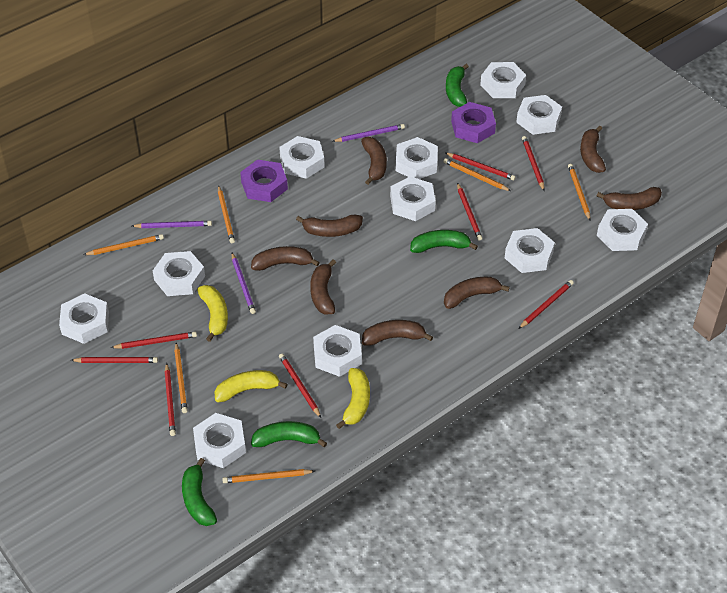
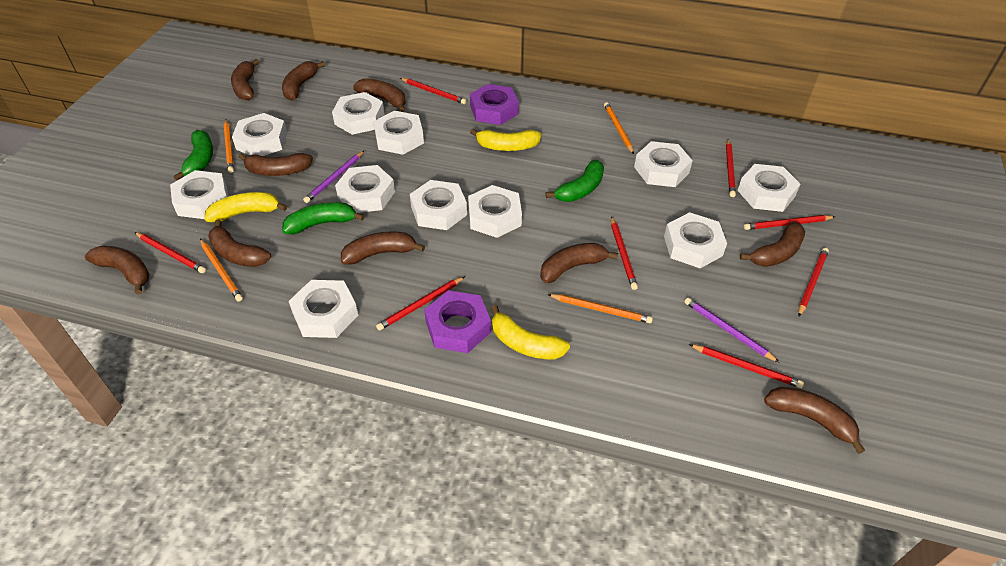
brown banana: [251,246,320,271] [296,214,363,237] [310,260,336,315] [361,137,387,185] [362,320,433,346] [444,277,510,309] [580,126,606,173] [597,187,662,210] = 8 -> [85,246,150,295] [208,219,271,267] [231,59,259,100] [239,153,313,176] [282,61,325,101] [341,232,425,265] [353,78,406,112] [540,243,618,283] [740,222,805,267] [764,387,865,454] = 10
green banana: [182,458,217,526] [251,421,327,447] [410,230,478,253] [446,64,469,107] = 4 -> [174,130,213,180] [282,202,364,234] [546,160,604,202] = 3
orange pencil: [83,234,164,255] [174,343,188,413] [218,185,235,243] [223,469,315,483] [443,158,511,191] [568,164,591,221] = 6 -> [200,239,243,302] [224,120,234,173] [547,294,653,323] [604,102,634,154] = 4
purple pencil: [132,221,212,228] [232,253,256,314] [332,124,405,142] = 3 -> [303,151,364,203] [684,298,780,363] = 2

